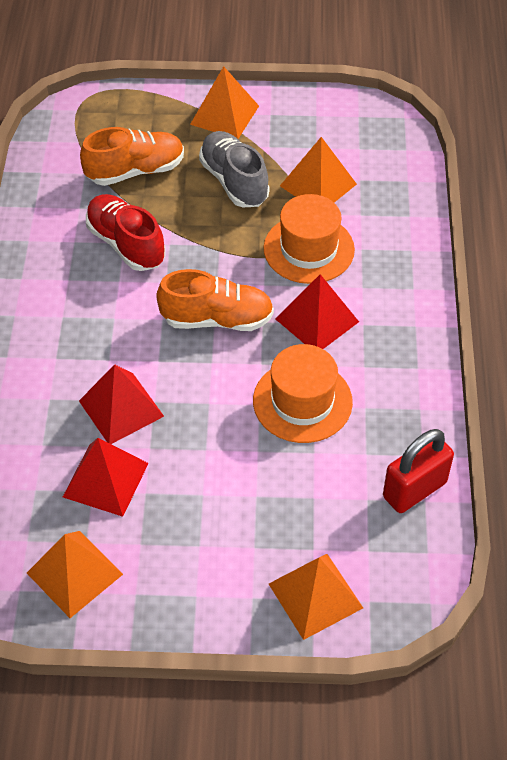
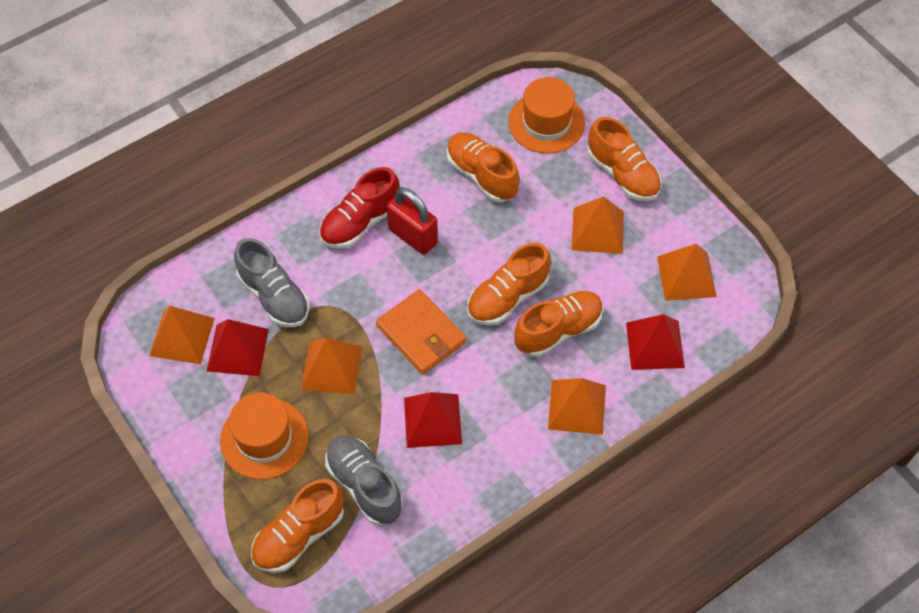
grey shoe: [199,131,269,207] = 1 -> [234,238,310,328] [325,436,403,525] = 2
orange pyramid: [27,531,123,618] [190,66,259,139] [269,554,363,640] [280,137,357,203] = 4 -> [149,306,215,364] [301,338,362,394] [548,378,606,435] [571,196,624,254] [657,244,717,301] = 5
orange shoe: [80,127,184,186] [156,269,274,331] = 2 -> [251,479,344,573] [446,132,520,202] [467,243,551,326] [514,291,603,357] [588,117,662,201] = 5
orange wallet: none = 0 -> [376,289,467,375] = 1

